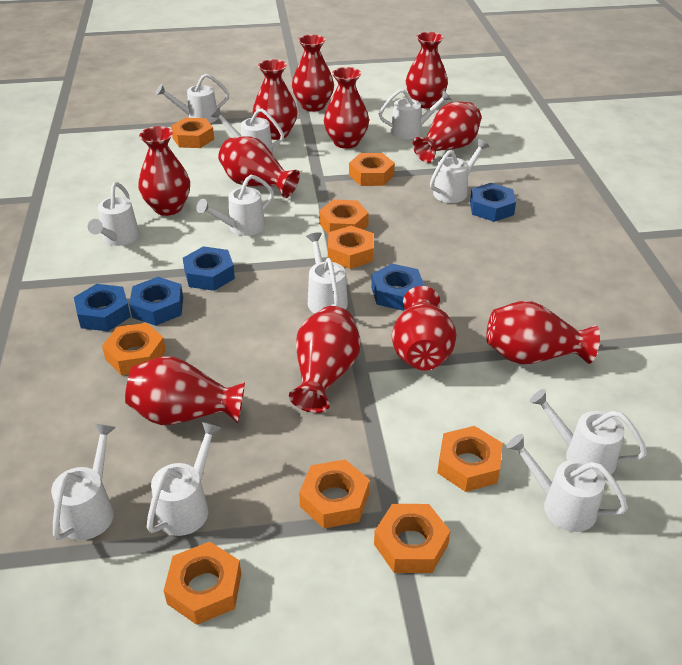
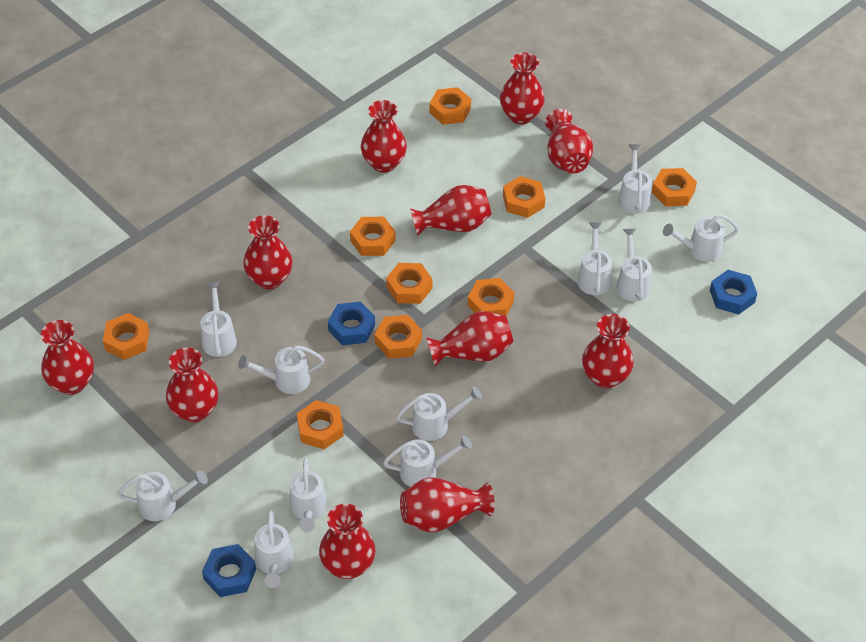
blue nut: [74,284,131,331] [129,277,183,326] [183,246,235,291] [371,264,424,311] [470,183,516,222] = 5 -> [202,544,256,597] [328,302,375,345] [710,270,757,314] = 3

